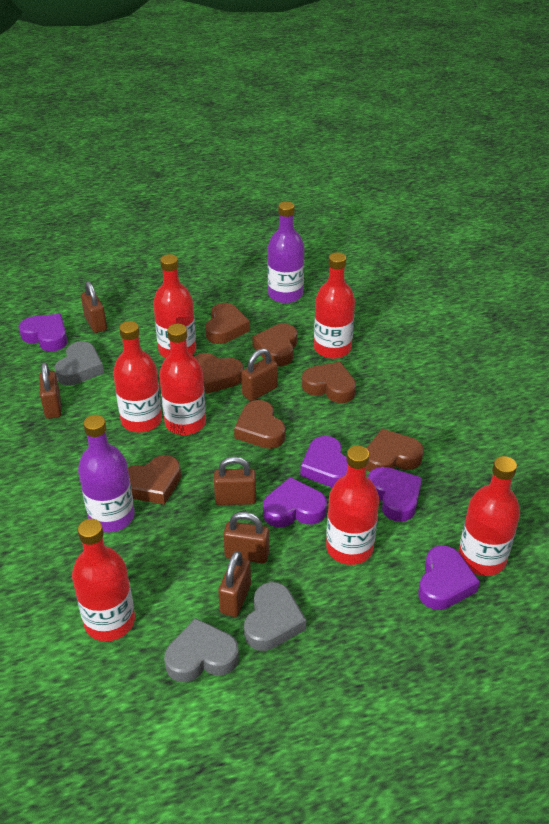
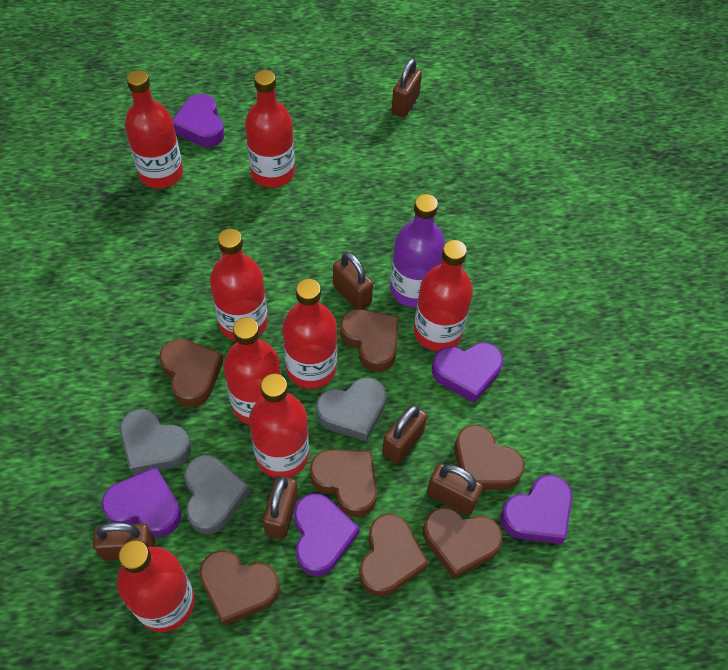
purple bottle: [78,415,135,532] [268,201,304,303] = 2 -> [390,194,445,307] = 1
red bottle: [72,519,135,641] [113,321,162,433] [153,254,196,358] [159,324,206,435] [314,252,355,359] [326,446,379,565] [458,456,520,576] = 7 -> [117,540,195,632] [125,70,183,189] [210,229,268,341] [223,317,281,424] [245,70,295,188] [249,374,309,478] [283,279,337,389] [414,240,473,351] = 8

